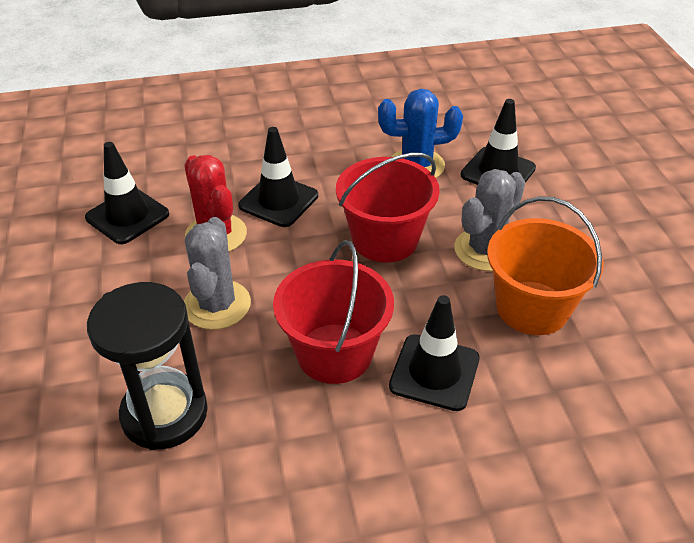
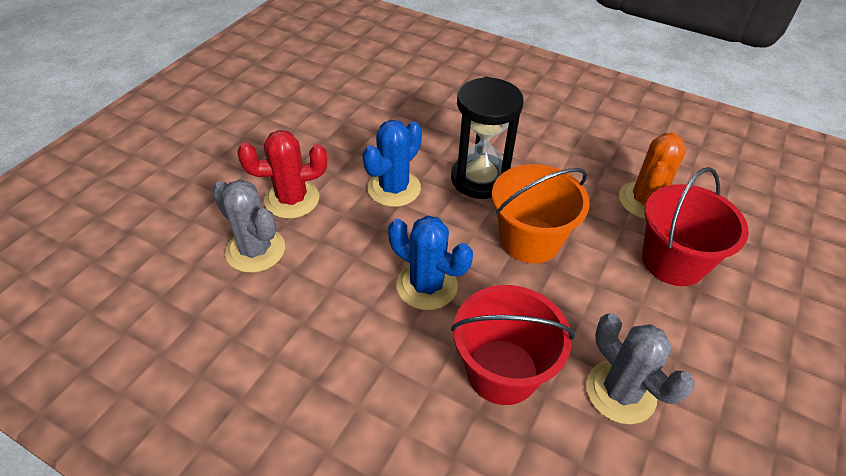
black traffic cone: [85,142,169,244] [238,127,318,227] [389,295,480,411] [460,99,536,185] = 4 -> none = 0
blue cactus: [378,89,463,178] = 1 -> [362,120,422,207] [388,216,473,310] = 2
orange cactus: none = 0 -> [619,132,686,219] = 1

